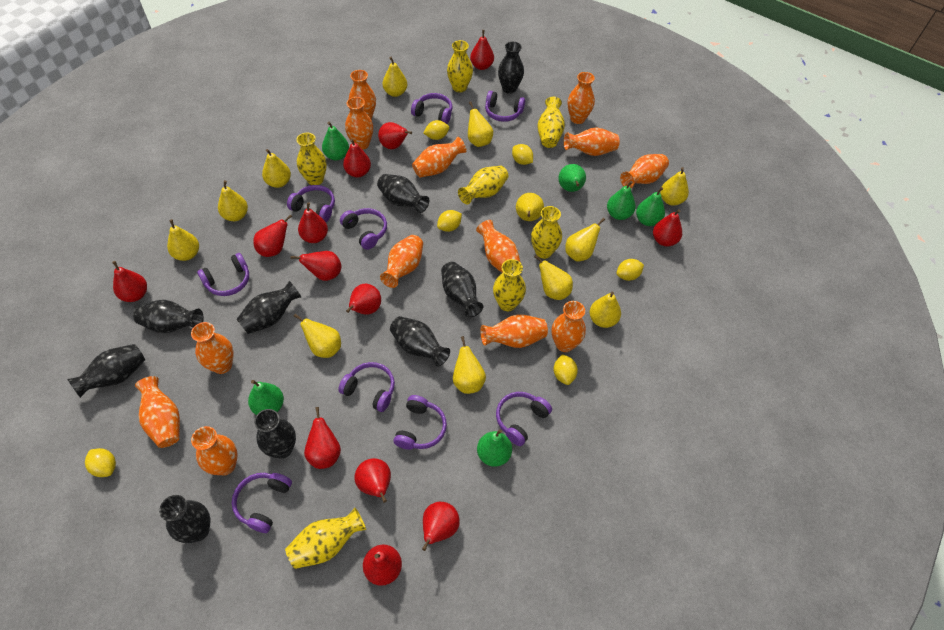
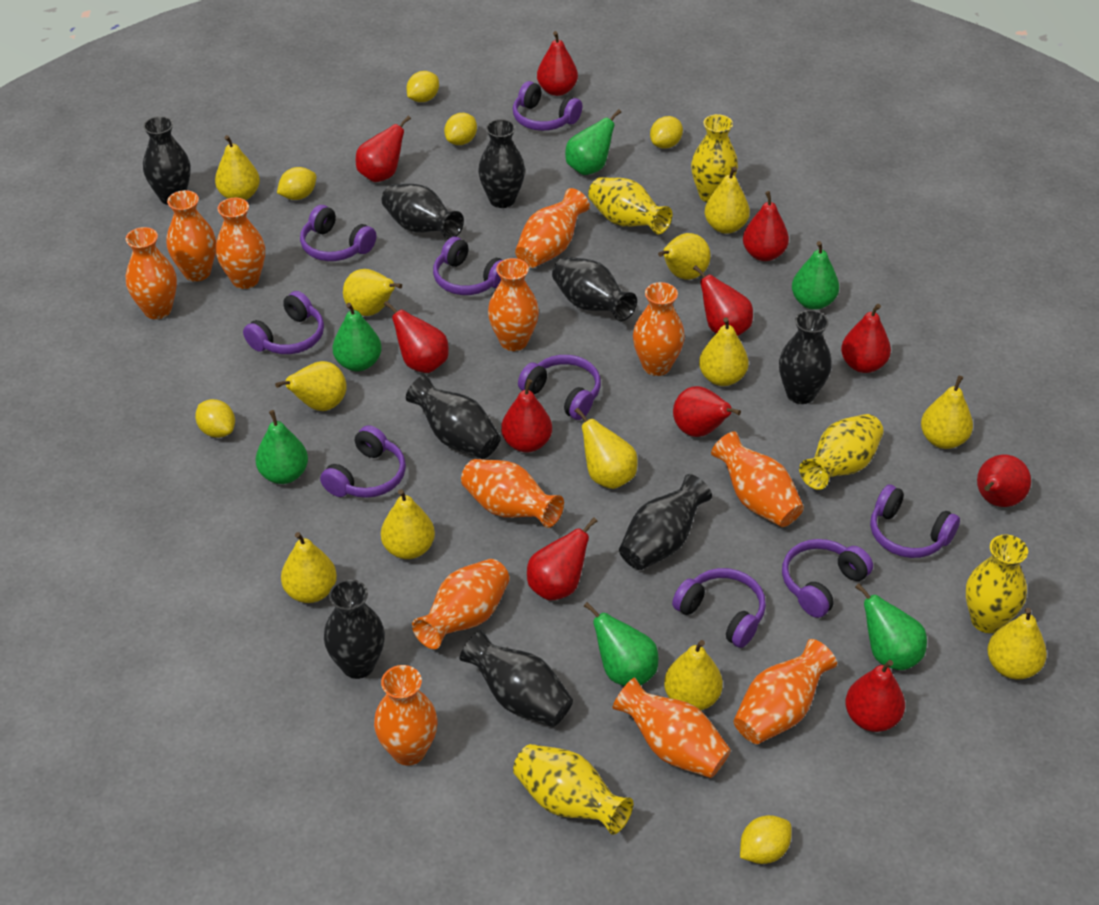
orange vase: [135,376,180,448] [191,322,233,374] [191,426,237,476] [345,97,373,150] [349,70,376,119] [380,235,423,288] [412,137,467,178] [476,220,521,273] [481,314,548,348] [552,301,586,352] [564,127,620,156] [568,72,595,124] [620,154,669,188] = 13 -> [125,227,177,319] [167,190,216,282] [216,198,265,289] [374,665,438,765] [412,559,510,649] [461,459,564,528] [488,258,539,351] [515,188,590,268] [613,677,731,778] [633,282,685,376] [711,431,804,527] [733,639,837,744] = 12
red pear: [112,261,147,302] [253,214,292,257] [291,251,341,281] [298,202,328,243] [304,407,341,469] [343,139,371,178] [346,284,381,315] [354,458,391,503] [363,545,402,586] [378,122,412,149] [422,502,460,551] [470,30,494,70] [653,209,682,246] = 13 -> [356,116,411,182] [384,301,449,373] [501,379,552,453] [527,517,597,601] [537,31,578,96] [673,386,741,437] [693,265,753,336] [743,191,789,261] [841,304,891,373] [845,660,905,732] [977,455,1031,507] = 11
yellow vase: [285,508,366,569] [296,133,327,185] [447,40,473,93] [458,166,508,204] [493,259,526,311] [531,206,562,259] [537,97,565,148] = 7 -> [513,744,633,835] [588,177,672,234] [691,114,738,202] [799,414,883,490] [966,535,1028,633] = 5

